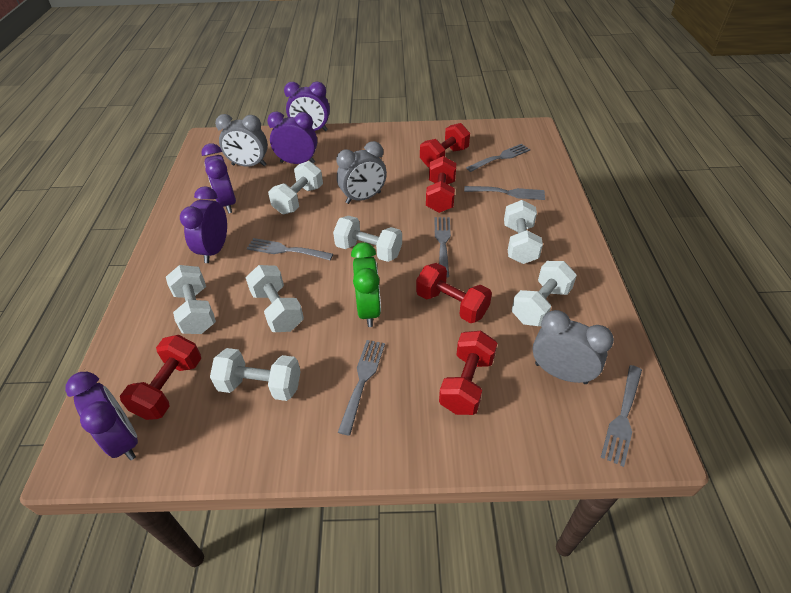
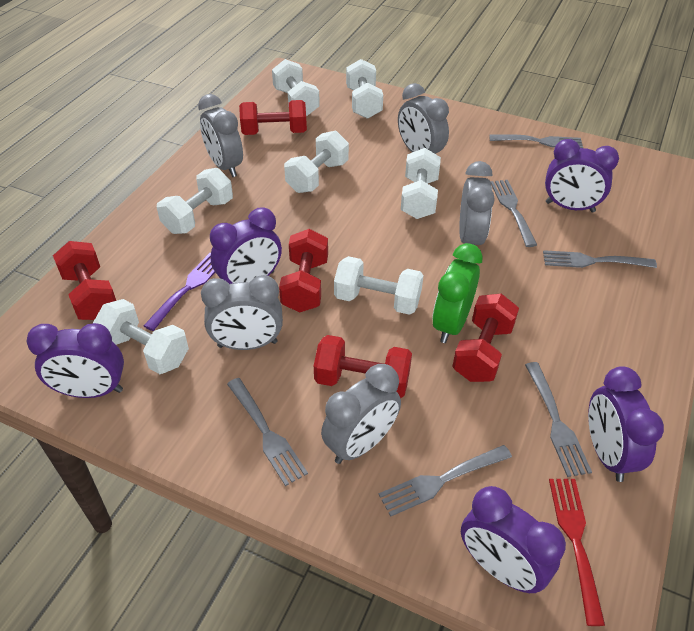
grey clock: [215,114,268,167] [336,141,387,204] [533,310,614,384] = 3 -> [198,94,243,177] [201,275,283,350] [321,364,401,464] [398,83,449,154] [459,161,495,245] = 5
purple fork: none = 0 -> [143,253,215,331] = 1
red fork: none = 0 -> [549,479,605,626] = 1

